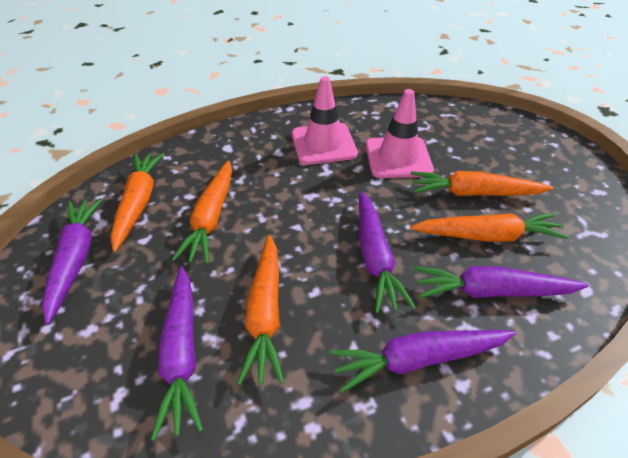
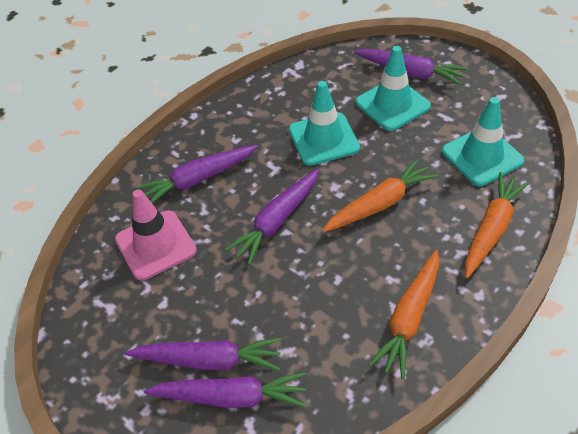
orange carrot: [111,153,164,252] [172,160,232,264] [237,235,284,385] [410,213,569,242] [411,171,554,196] = 5 -> [322,158,438,233] [369,250,439,379] [465,172,530,278] = 3
pink traffic cone: [292,76,358,165] [366,89,434,178] = 2 -> [115,189,197,281] = 1
turquoise traffic cone: none = 0 -> [289,81,360,166] [356,46,431,131] [442,97,524,186] = 3

